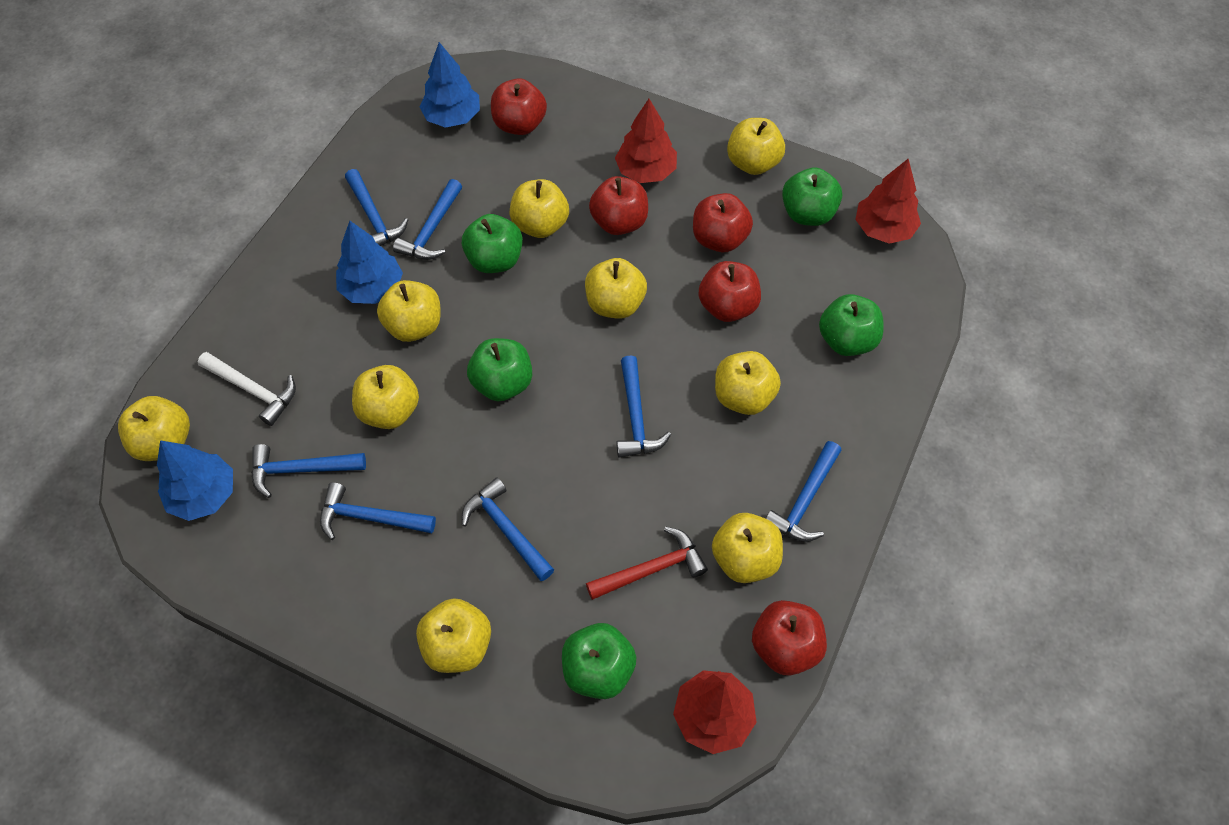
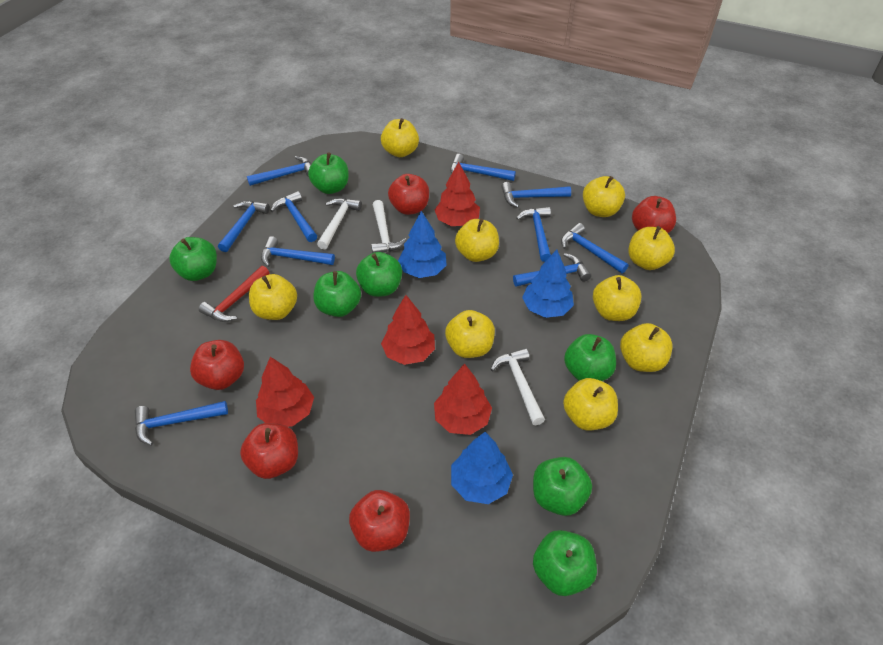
blue hammer: [251,444,366,498] [320,482,436,540] [345,169,408,246] [393,179,462,260] [462,477,554,581] [616,355,671,458] [766,441,841,542] = 7 -> [135,401,228,446] [218,201,270,252] [247,156,311,186] [261,236,335,267] [271,191,317,242] [450,154,516,181] [501,182,571,208] [513,253,591,287] [516,207,551,262] [561,223,629,273] = 10
green apple: [462,214,523,273] [467,338,532,401] [562,623,636,699] [782,167,842,226] [819,294,884,356] = 5 -> [169,237,217,281] [308,152,349,194] [313,271,361,317] [356,252,402,297] [533,457,592,516] [533,530,597,596] [564,334,616,381] = 7
red tree: [615,99,677,183] [673,670,757,754] [855,159,921,244] = 3 -> [256,357,314,427] [381,295,435,365] [434,162,480,226] [434,363,492,435] = 4
white hammer: [198,352,296,426] = 1 -> [317,198,362,250] [371,200,407,253] [490,348,545,425] = 3

